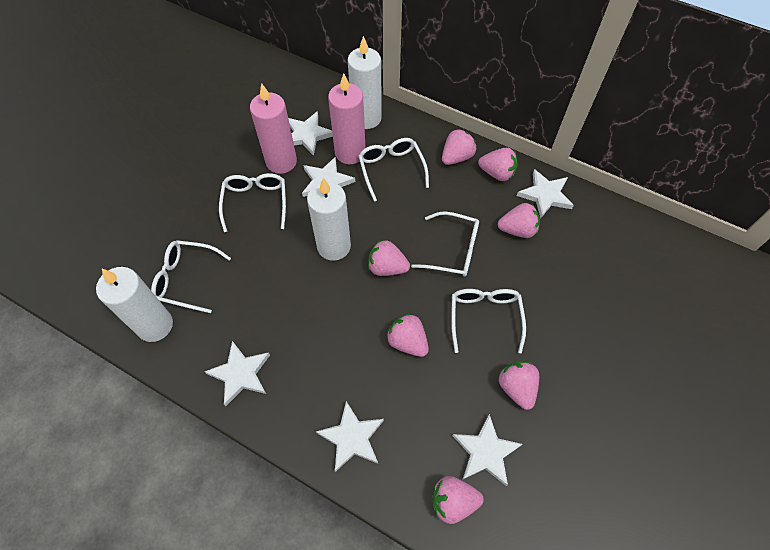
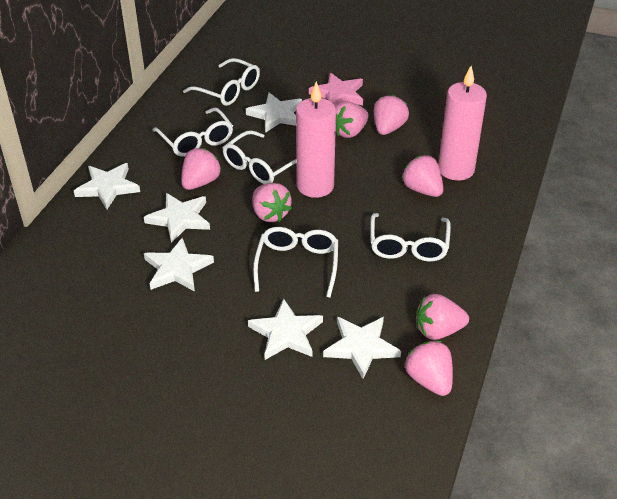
pink star: none = 0 -> [309,73,363,106] = 1
white candle: [96,267,173,342] [307,178,351,261] [348,36,382,129] = 3 -> none = 0

